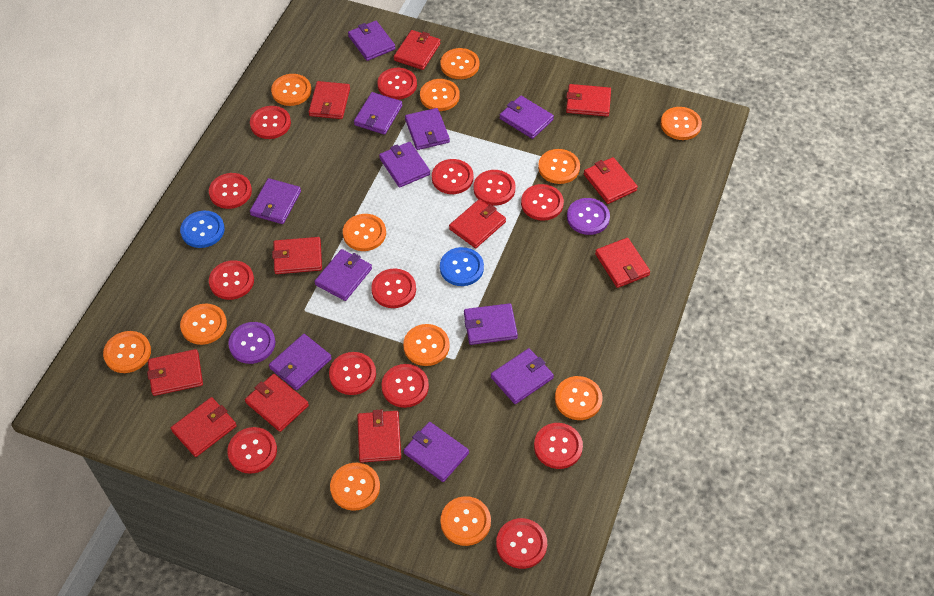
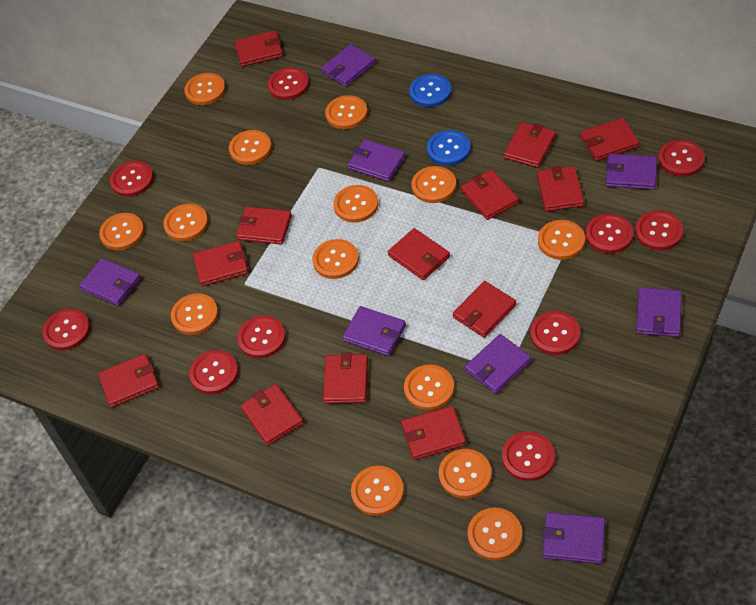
orange button: [103,331,151,373] [180,304,227,345] [271,74,311,106] [330,463,380,511] [343,214,386,251] [403,324,450,366] [420,79,460,111] [440,496,491,546] [441,48,479,79] [538,149,580,184] [555,376,603,420] [661,107,702,140] = 12 -> [99,213,144,250] [163,204,208,241] [171,293,218,335] [184,73,226,105] [229,130,272,165] [312,239,359,279] [325,95,368,129] [333,185,378,223] [351,466,404,516] [404,365,454,410] [412,166,456,203] [439,449,492,499] [467,508,522,561] [538,220,585,260] = 14
purple button: [228,322,275,364] [567,198,610,235] = 2 -> none = 0
purple wallet: [250,178,301,224] [269,334,332,390] [315,249,372,301] [348,21,396,61] [354,92,402,135] [379,142,430,188] [403,422,469,482] [405,108,450,150] [464,303,518,345] [491,348,554,404] [500,96,554,139] = 11 -> [79,258,141,306] [321,44,376,87] [342,306,406,356] [348,139,405,182] [465,334,531,394] [542,512,605,564] [606,154,657,190] [636,287,682,337] = 8
red button: [209,173,252,209] [209,260,254,300] [227,427,277,474] [250,106,291,139] [329,352,376,395] [371,269,416,308] [377,68,417,100] [381,364,429,408] [432,159,473,194] [473,170,516,206] [496,518,547,569] [521,184,564,221] [534,423,583,469] = 13 -> [42,309,90,350] [110,161,153,197] [189,350,238,394] [237,316,286,358] [268,67,309,100] [502,432,555,481] [530,311,580,355] [586,214,633,254] [635,210,683,250] [658,140,705,177] = 10
red wallet: [147,349,203,396] [171,397,237,457] [245,374,309,432] [272,237,322,274] [309,81,350,119] [357,409,401,463] [394,30,440,70] [449,199,506,248] [566,84,611,117] [584,157,638,204] [595,238,650,288] = 11 -> [98,354,159,408] [193,241,248,286] [235,30,283,67] [236,207,292,245] [240,384,304,445] [323,352,368,404] [388,228,450,280] [401,406,466,460] [453,281,516,338] [461,170,519,220] [504,122,556,168] [537,166,584,211] [580,118,639,161] = 13

